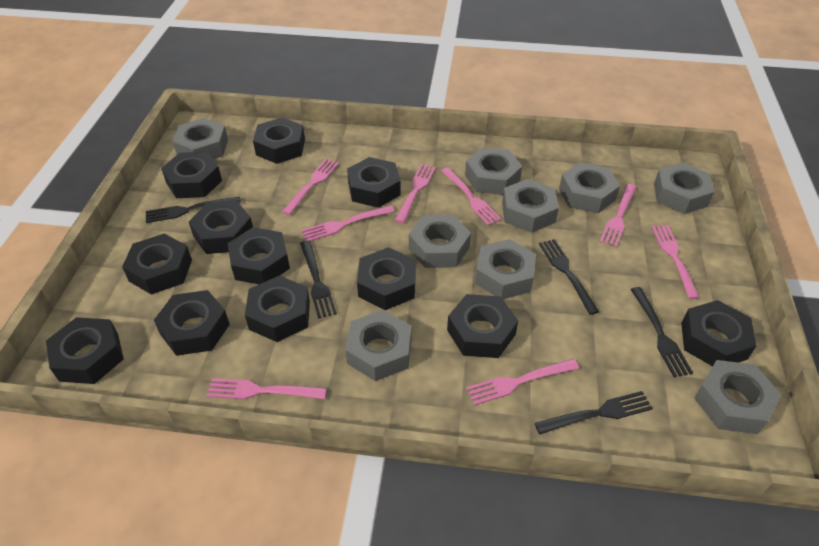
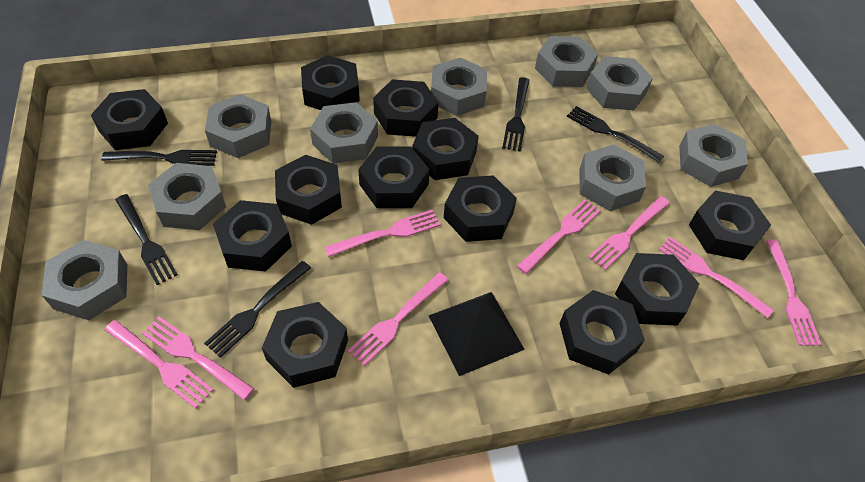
black pyramid: none = 0 -> [429,292,525,376] = 1

